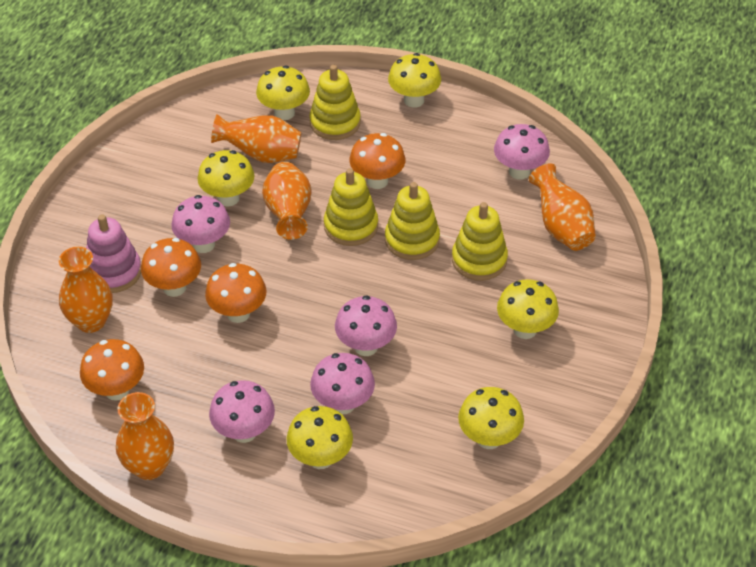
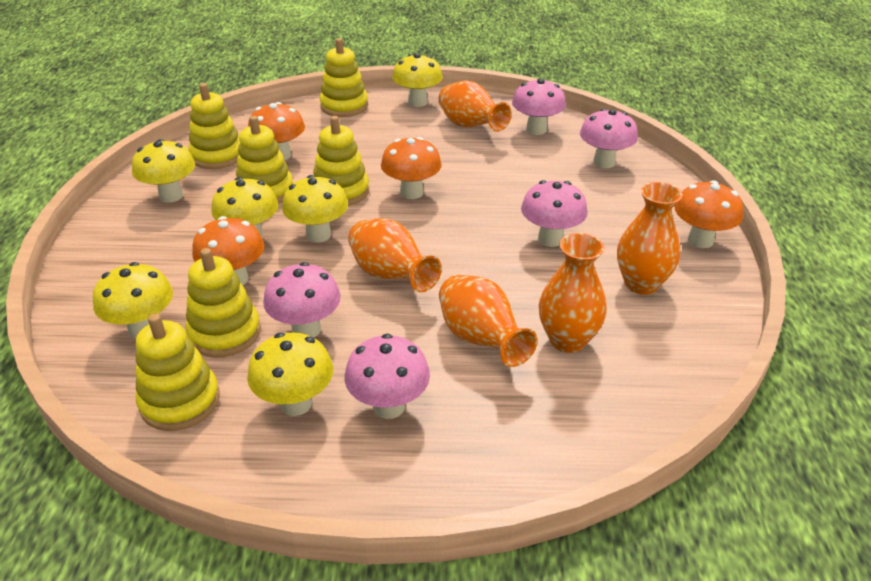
pink stacking toy: [86,214,141,293] = 1 -> none = 0
yellow stacking toy: [310,65,361,140] [324,168,378,246] [385,182,440,260] [452,202,508,281] = 4 -> [136,314,220,431] [185,248,261,357] [189,83,240,169] [236,116,293,204] [313,116,369,206] [320,38,368,117] = 6

